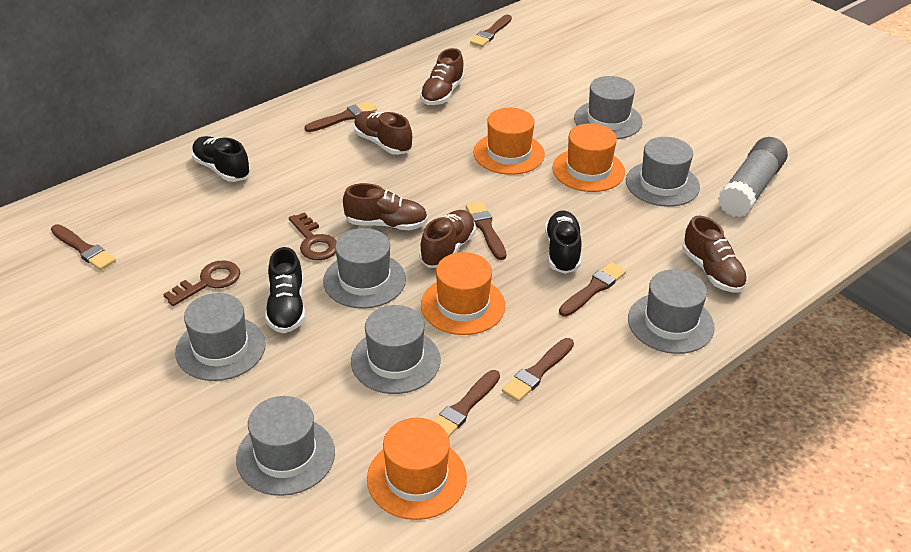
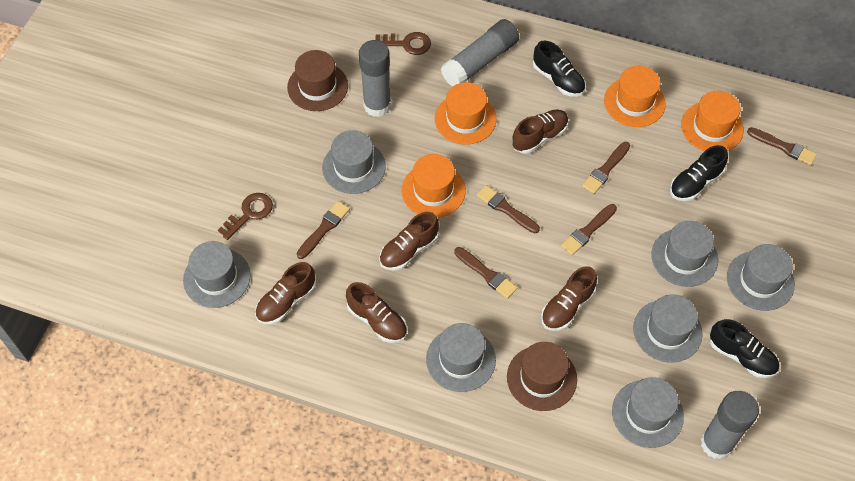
brown brush: [51,224,116,270] [304,101,377,132] [434,370,500,437] [466,201,506,260] [470,15,512,47] [502,338,574,402] [559,262,626,317] = 7 -> [296,201,350,259] [454,247,518,299] [477,185,540,233] [561,204,617,255] [582,142,630,194] [747,127,817,165] = 6
brown hat: none = 0 -> [287,50,348,111] [507,342,577,411] = 2
grey glue stick: [718,137,788,217] = 1 -> [359,40,391,117] [441,19,519,86] [701,391,759,459] = 3

